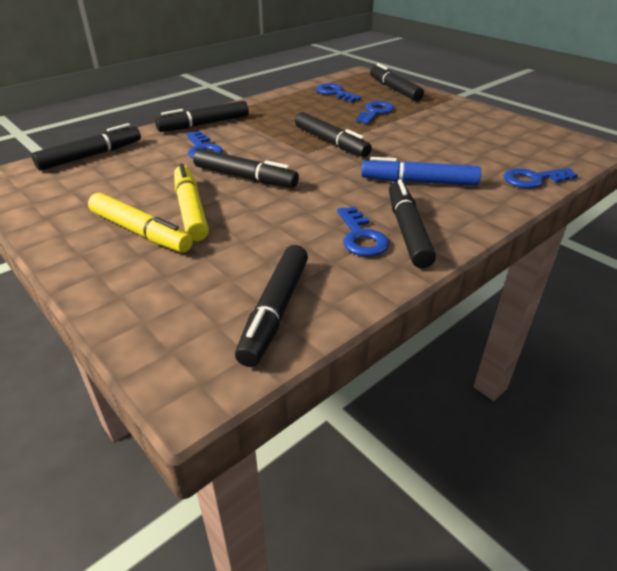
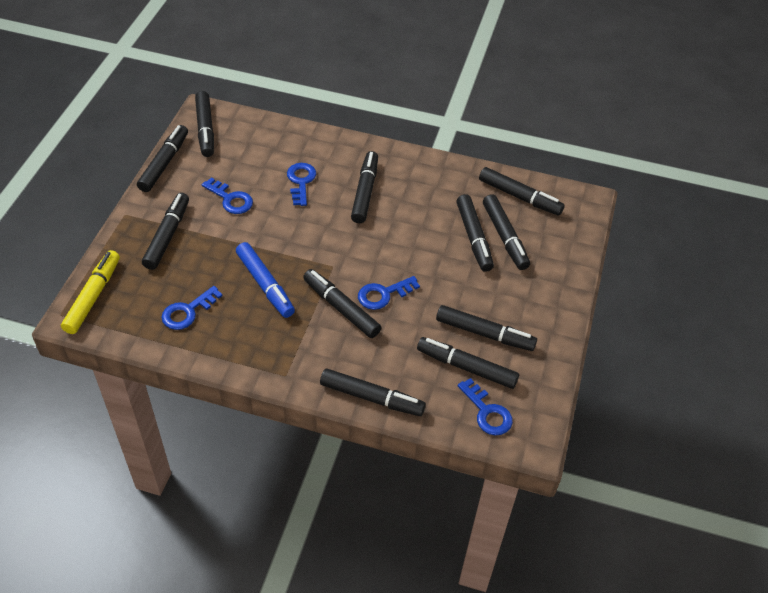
black marker: [31,123,141,171] [155,100,249,132] [193,149,299,188] [235,245,308,367] [295,112,372,157] [370,63,424,101] [389,180,436,268] = 7 -> [137,125,188,192] [142,193,189,270] [195,91,214,157] [303,269,381,338] [320,369,426,416] [351,151,378,223] [417,337,519,389] [436,305,537,351] [456,194,494,272] [479,167,565,216] [483,194,530,270] = 11
yellow marker: [88,193,193,253] [174,163,209,241] = 2 -> [61,250,120,334] = 1

